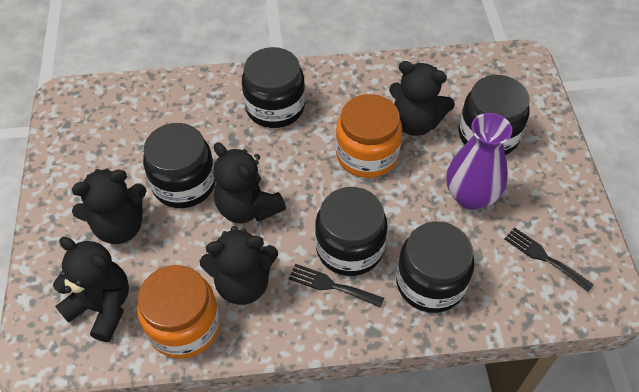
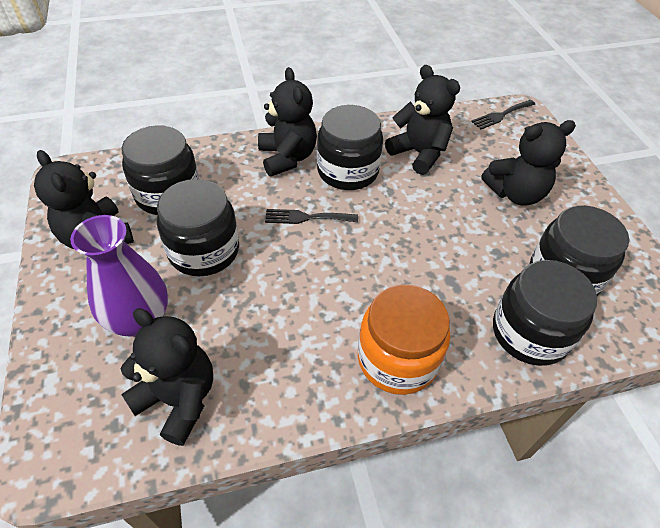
orange jar: [137,265,220,359] [336,94,402,178] = 2 -> [358,285,450,395] = 1

